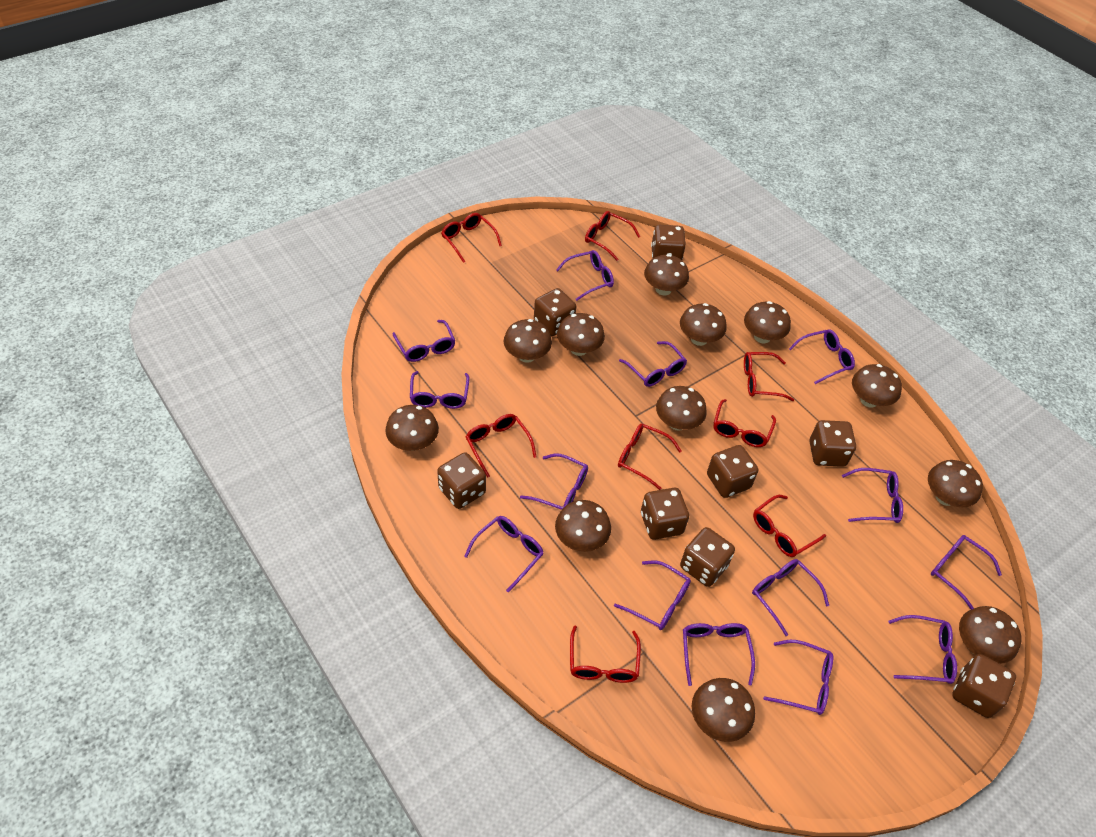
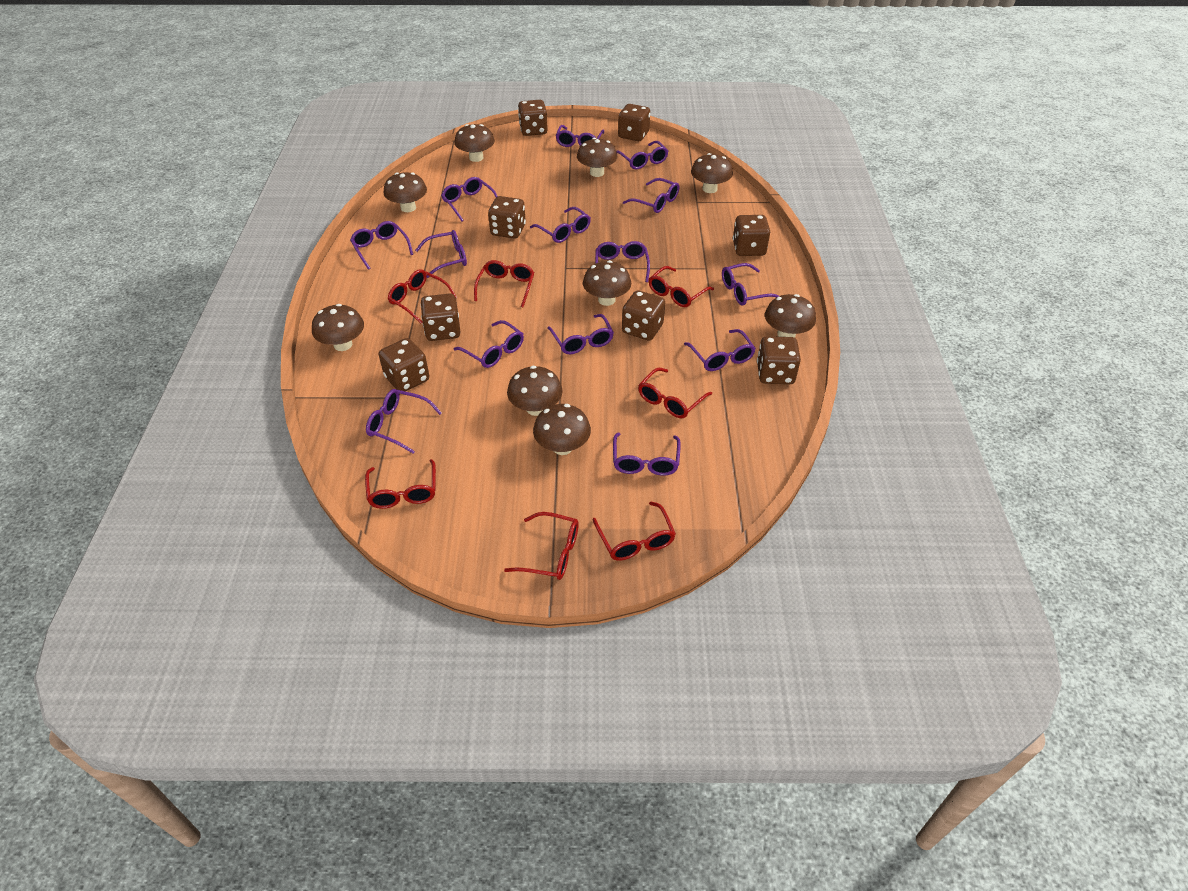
brown mushroom: [385,405,439,451] [504,319,552,363] [555,500,611,552] [557,313,605,356] [644,254,689,295] [656,386,707,431] [680,303,727,346] [692,678,755,742] [744,301,791,344] [852,364,902,408] [928,460,983,507] [959,606,1021,664] = 12 -> [312,304,364,351] [384,172,427,212] [455,124,495,162] [507,366,563,416] [533,404,591,455] [577,138,617,177] [583,260,631,306] [691,153,733,193] [765,294,816,338] = 9
red glasses: [441,213,502,263] [466,414,537,478] [570,625,641,683] [585,211,640,261] [618,423,682,490] [714,399,776,447] [744,352,794,401] [753,495,826,557] = 8 -> [365,459,436,509] [388,269,457,324] [474,260,534,307] [504,512,579,580] [592,501,676,561] [638,368,712,418] [649,266,714,307] = 7

